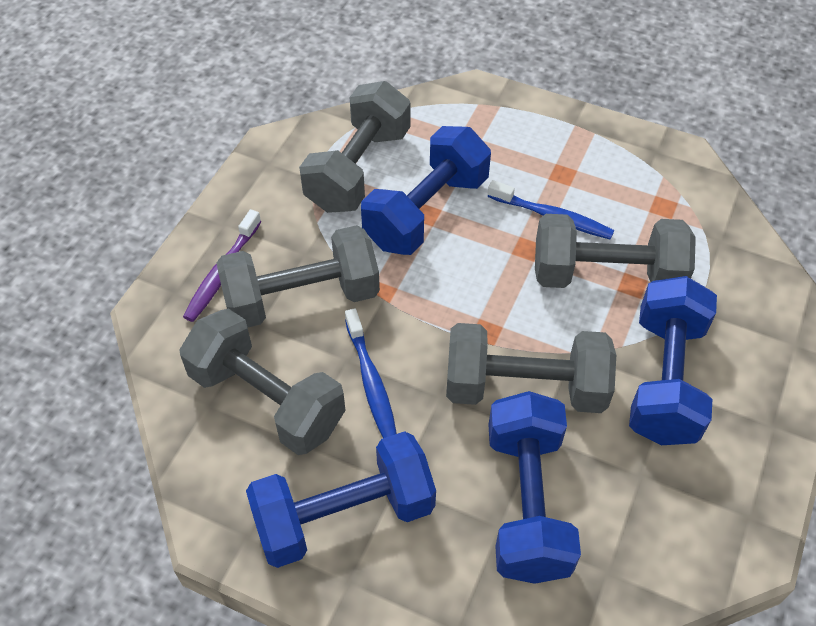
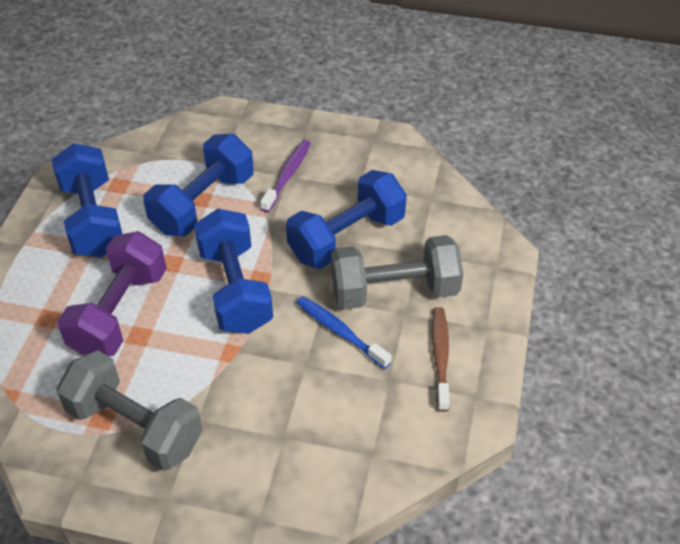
blue toothbrush: [345,308,397,438] [488,180,614,240] = 2 -> [296,296,392,369] = 1
brown toothbrush: none = 0 -> [432,307,450,412] = 1
grey dumbbell: [179,309,345,455] [217,225,380,328] [299,81,410,213] [446,323,616,413] [535,214,696,288] = 5 -> [57,350,203,471] [331,235,464,309] = 2
purple dumbbell: none = 0 -> [57,231,167,357] = 1

